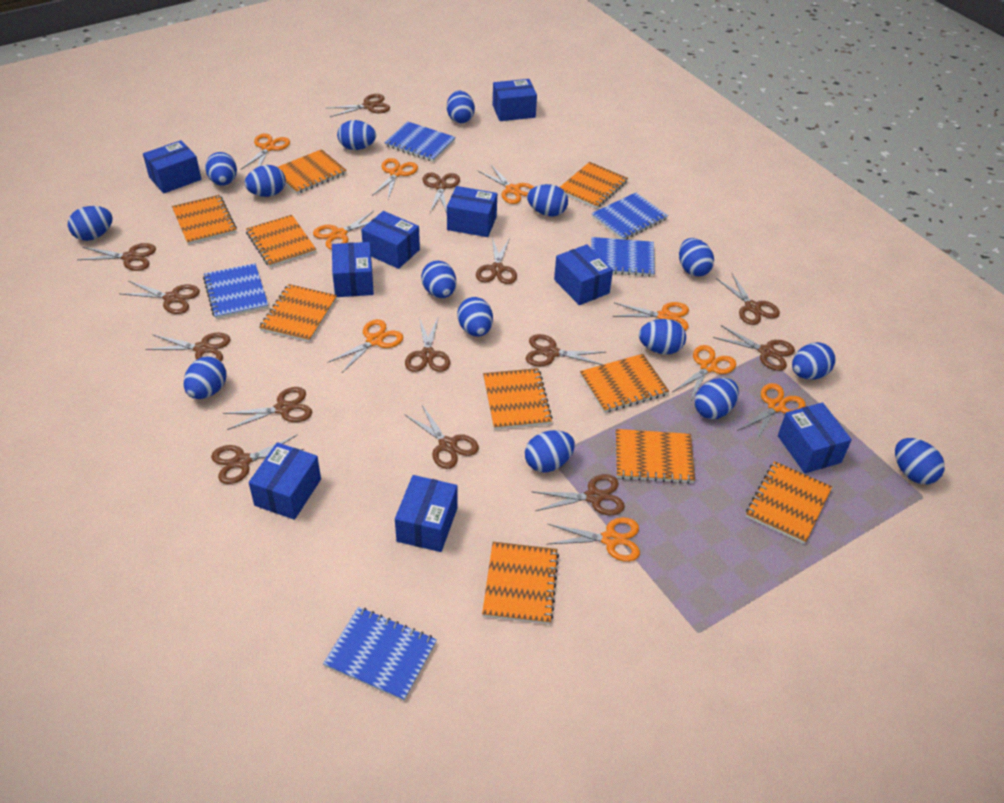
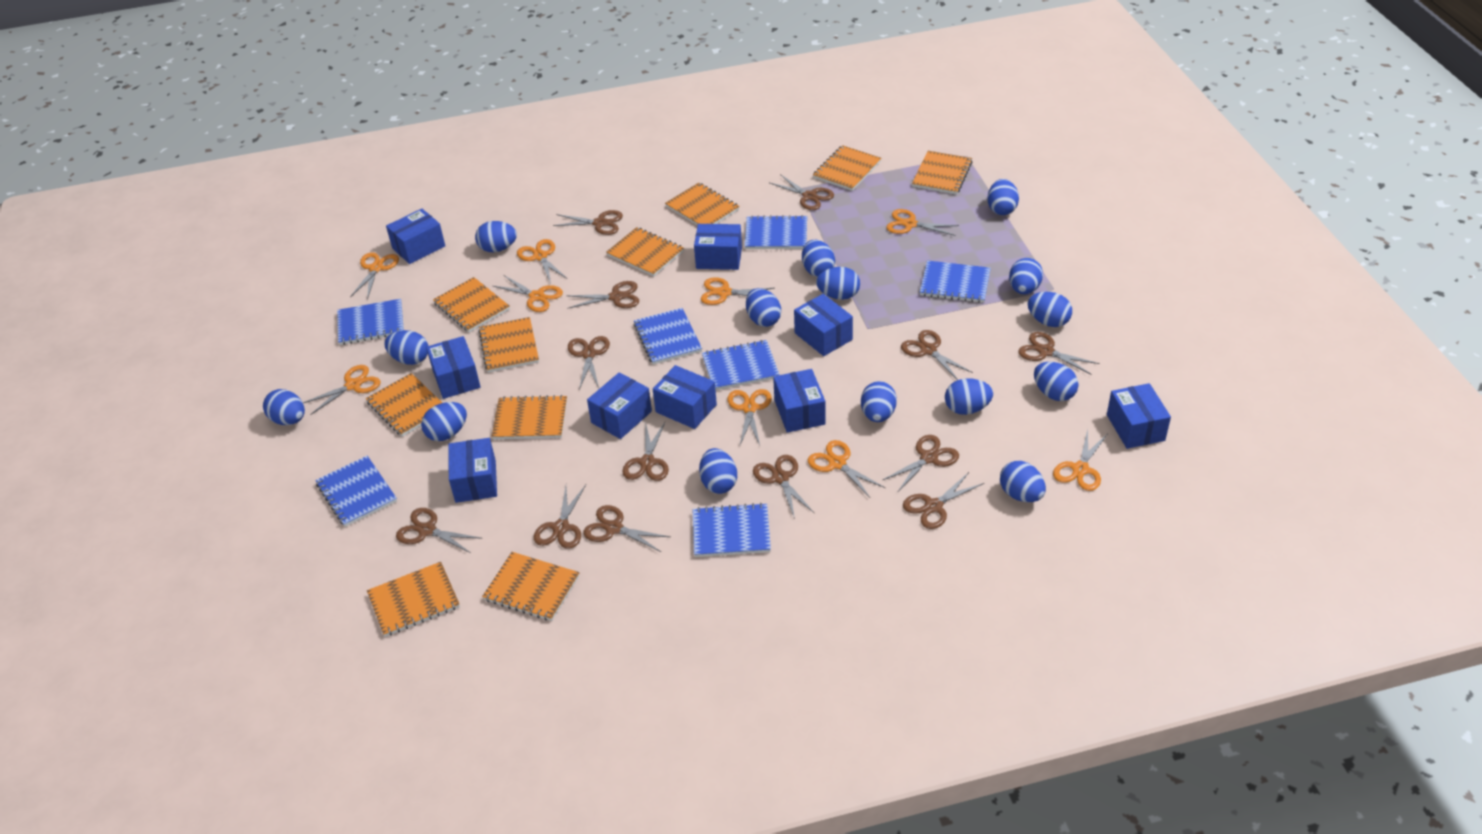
blue notebook: [203,263,268,319] [323,607,437,701] [384,121,455,162] [591,193,668,240] [591,237,655,277] = 5 -> [315,456,397,527] [337,299,404,345] [633,308,702,364] [693,503,771,557] [702,340,780,390] [745,215,807,249] [920,261,991,303] = 7
brown scissors: [77,243,156,271] [121,281,200,314] [145,332,231,361] [211,434,304,484] [223,387,312,430] [327,94,390,117] [404,405,479,469] [405,316,450,372] [423,173,460,213] [476,237,517,284] [526,334,606,366] [533,474,625,515] [713,325,795,371] [716,274,780,325] = 14 -> [396,508,483,553] [534,485,586,549] [553,210,623,235] [566,281,639,309] [568,336,610,389] [583,505,670,552] [622,421,669,481] [753,455,814,519] [770,174,834,210] [883,435,959,493] [901,330,973,380] [903,472,984,529] [1018,332,1100,375] = 13

